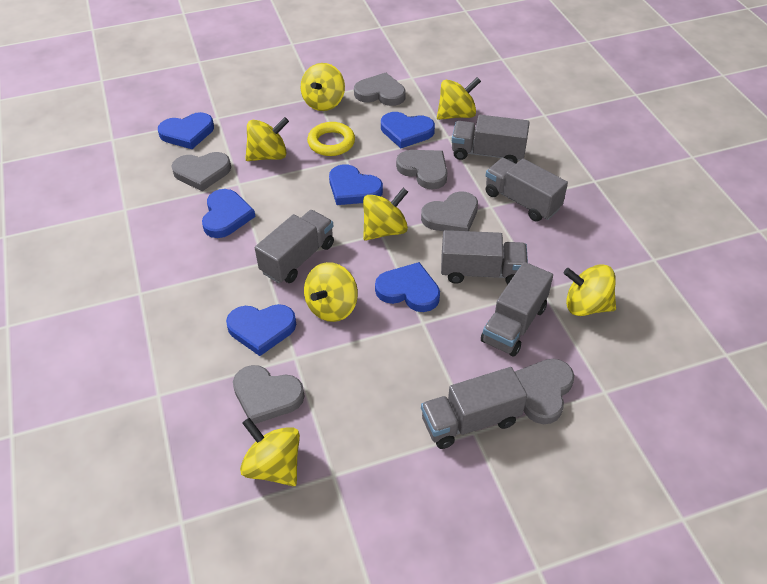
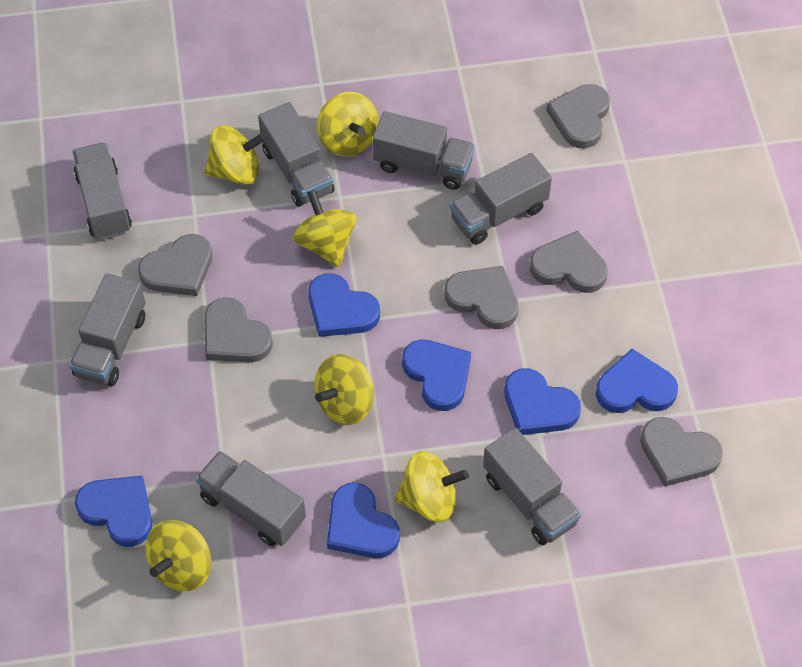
grey truck: [255,210,334,283] [421,367,527,449] [441,230,528,284] [452,115,530,164] [481,262,553,357] [485,158,568,222] = 6 -> [69,273,146,386] [72,142,132,240] [196,451,306,546] [258,102,335,207] [373,111,475,190] [450,153,552,245] [483,428,581,545] = 7
yellow ring: [307,122,355,156] = 1 -> none = 0
yellow spinning top: [240,418,300,486] [245,117,289,161] [301,63,345,111] [304,262,358,322] [363,188,408,240] [437,77,481,120] [564,264,616,316] = 7 -> [145,520,211,591] [204,125,266,185] [293,190,357,267] [314,354,374,425] [317,92,379,156] [395,451,469,522] = 6

